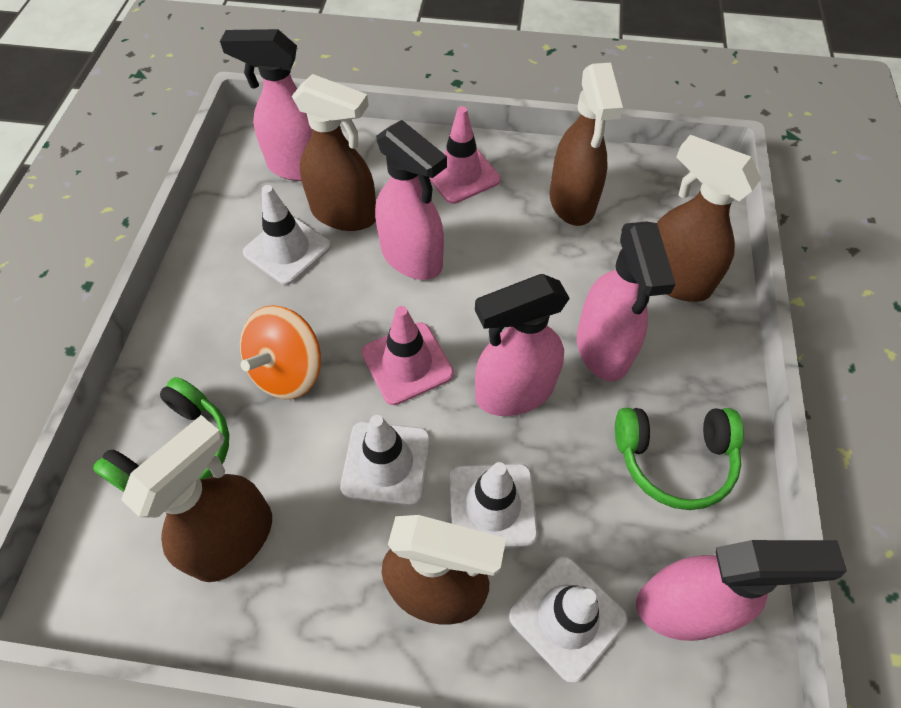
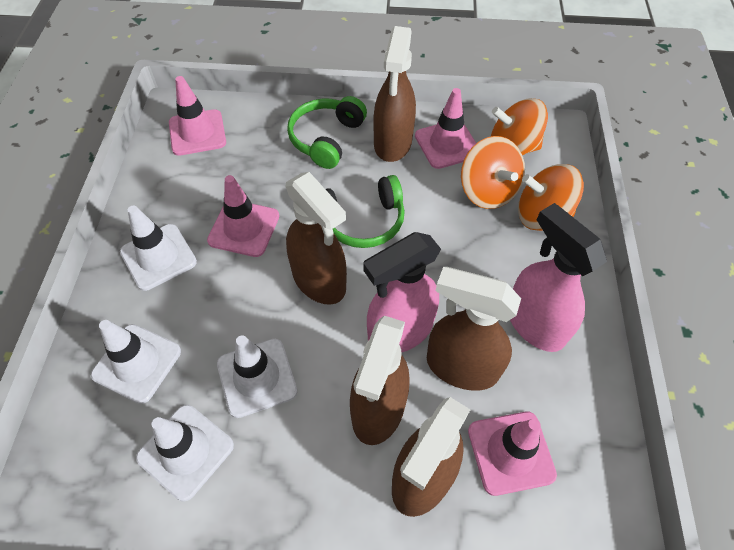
orange spinning top: [240,305,321,399] = 1 -> [461,136,525,209] [490,98,548,155] [518,164,584,231] = 3
pink spray bottle: [220,29,312,181] [375,120,447,280] [475,274,570,416] [577,221,675,381] [636,540,847,641] = 5 -> [363,232,441,353] [510,203,607,352] = 2
pink traffic cone: [362,306,454,405] [429,106,500,204] = 2 -> [169,76,226,156] [207,175,279,257] [415,88,477,169] [468,412,557,496] = 4

